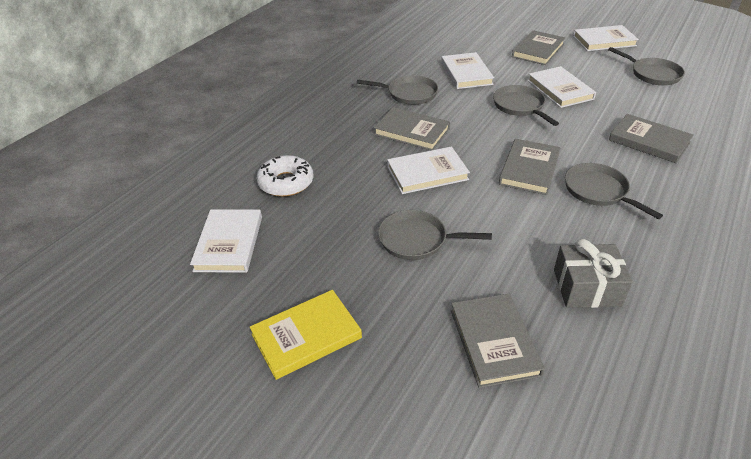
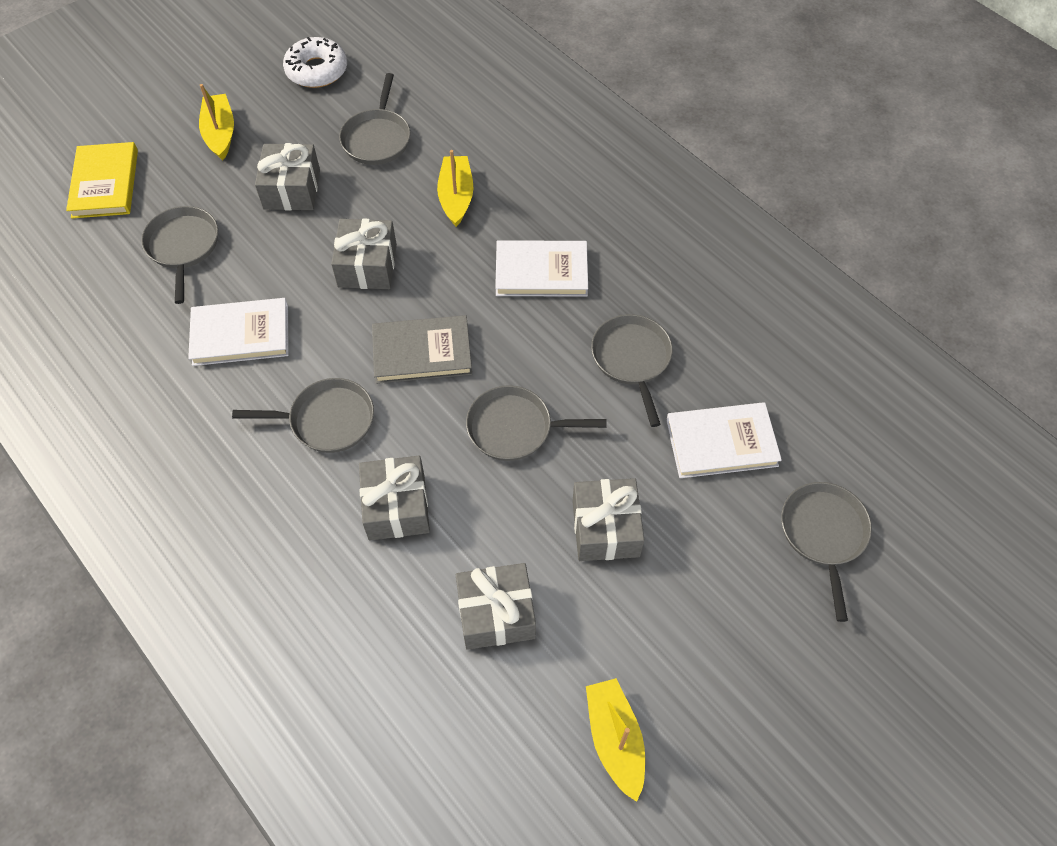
grey book: [374,107,450,150] [451,294,545,388] [499,139,561,195] [512,30,565,65] [609,114,694,163] = 5 -> [372,315,472,384] = 1
grey gift: [554,239,633,308] = 1 -> [255,143,320,210] [331,218,397,289] [359,456,430,541] [456,563,536,650] [572,478,645,561] = 5
grey pan: [357,75,438,105] [378,210,492,260] [493,85,559,126] [565,163,663,219] [608,47,685,85] = 5 -> [141,206,218,304] [232,378,374,453] [339,73,410,165] [466,385,606,461] [591,314,673,427] [781,482,872,622] = 6
white book: [190,209,262,273] [387,147,470,194] [441,52,494,89] [528,66,596,108] [573,25,639,51] = 5 -> [188,298,289,366] [495,240,588,297] [666,402,782,478] = 3
yellow boat: none = 0 -> [199,84,234,160] [437,150,474,227] [586,678,645,802] = 3

